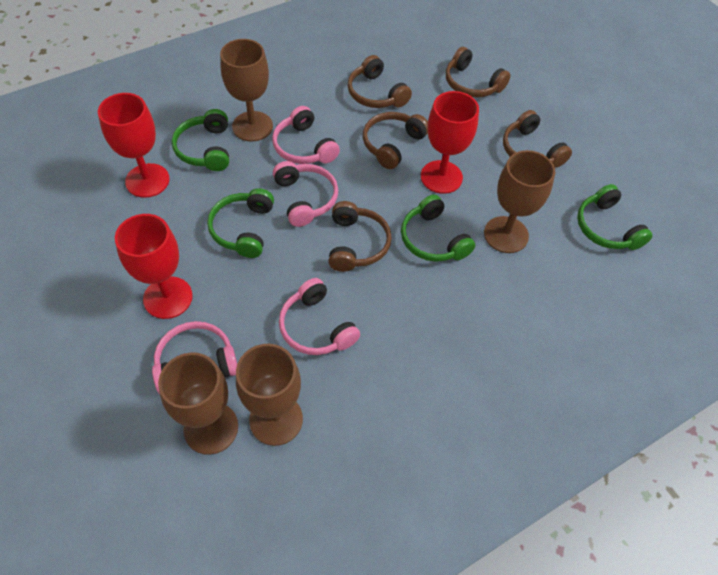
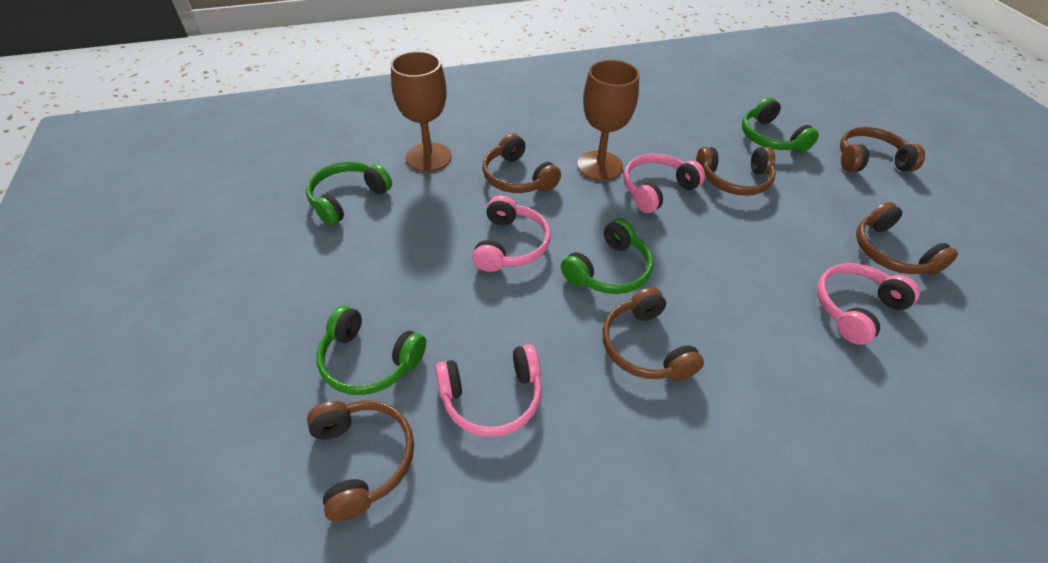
brown goblet: [158,352,238,455] [220,39,273,141] [236,344,303,446] [484,150,555,253] = 4 -> [391,51,452,172] [577,60,640,181] = 2
brown headphones: [329,201,392,272] [348,55,412,108] [363,112,428,169] [446,47,510,98] [503,110,572,168] = 5 -> [307,400,414,522] [483,133,561,193] [602,287,704,381] [696,147,776,196] [840,127,925,172] [856,202,958,275] = 6
red goblet: [98,93,170,198] [115,214,193,319] [421,91,479,194] = 3 -> none = 0

